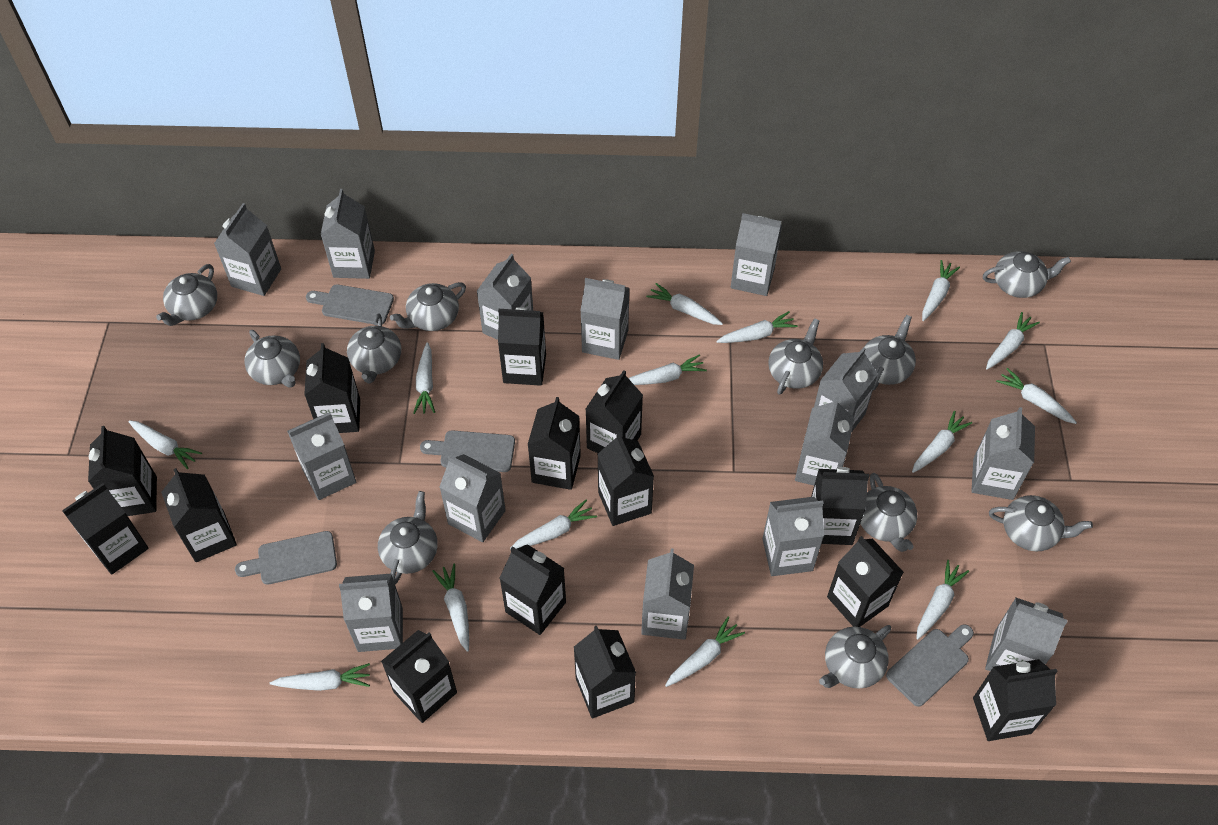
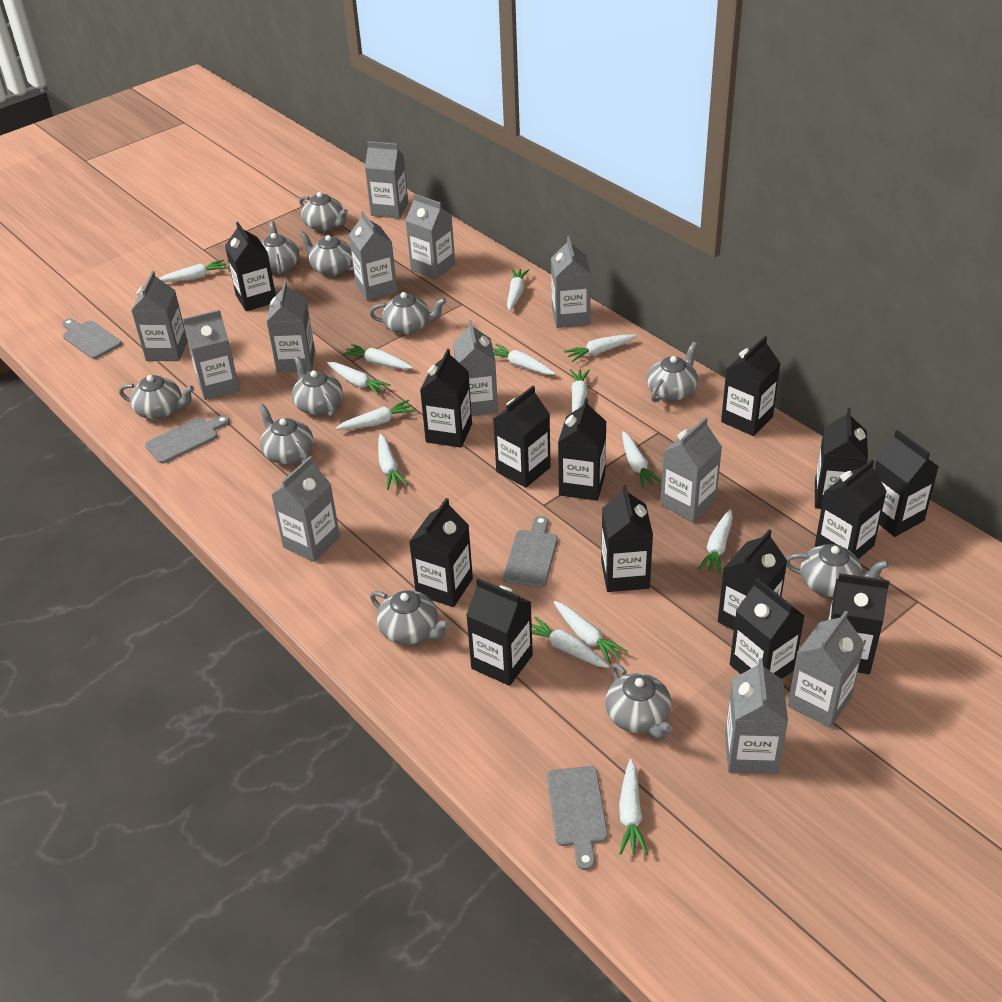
grey carton: [214,203,281,296] [287,413,356,500] [320,189,375,279] [339,573,403,652] [439,454,506,542] [477,254,533,340] [580,278,629,360] [641,549,694,640] [731,213,782,296] [762,497,824,576] [795,397,854,486] [814,347,878,433] [971,407,1035,500] [985,597,1068,671] = 14 -> [131,271,188,361] [183,310,240,400] [266,281,315,373] [271,456,340,562] [349,211,397,301] [365,141,408,219] [405,194,455,279] [453,320,498,416] [551,237,591,328] [660,417,722,522] [725,659,788,774] [788,611,865,728] = 12

